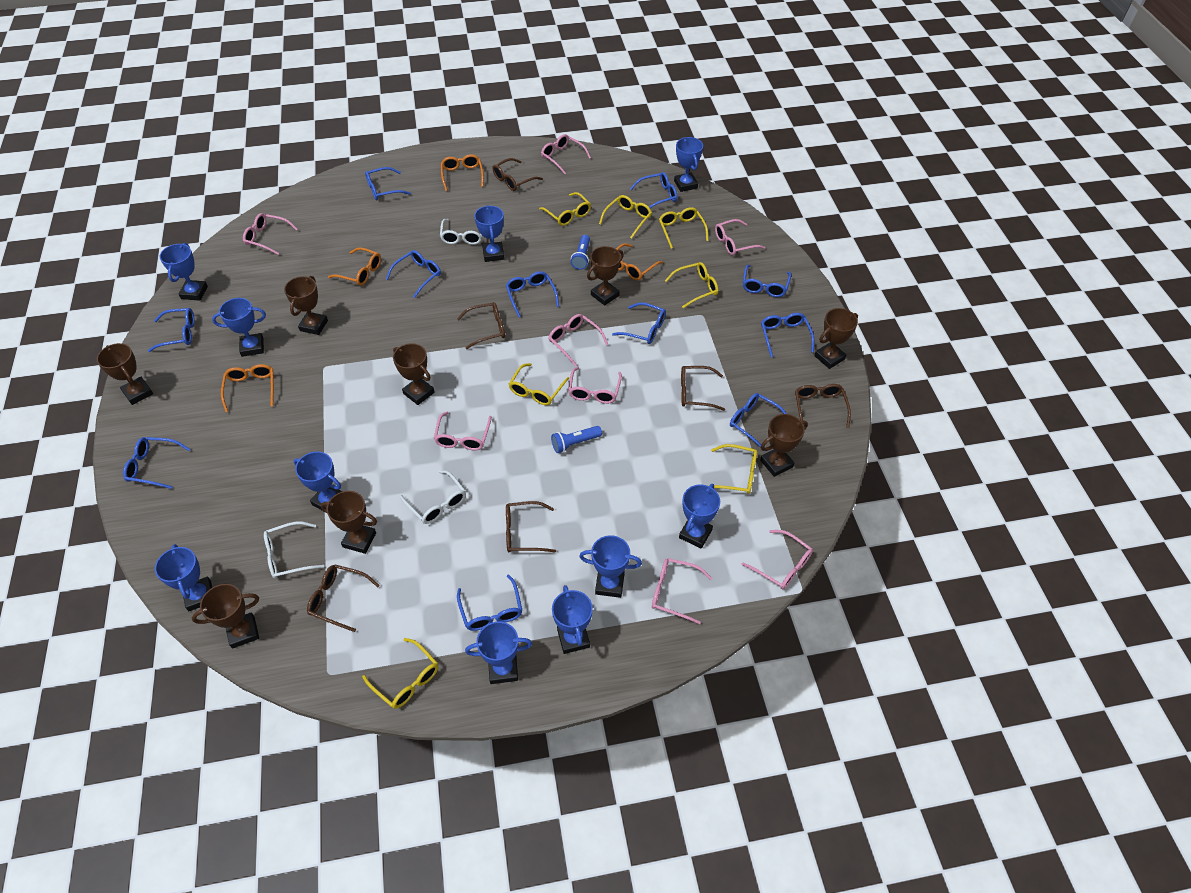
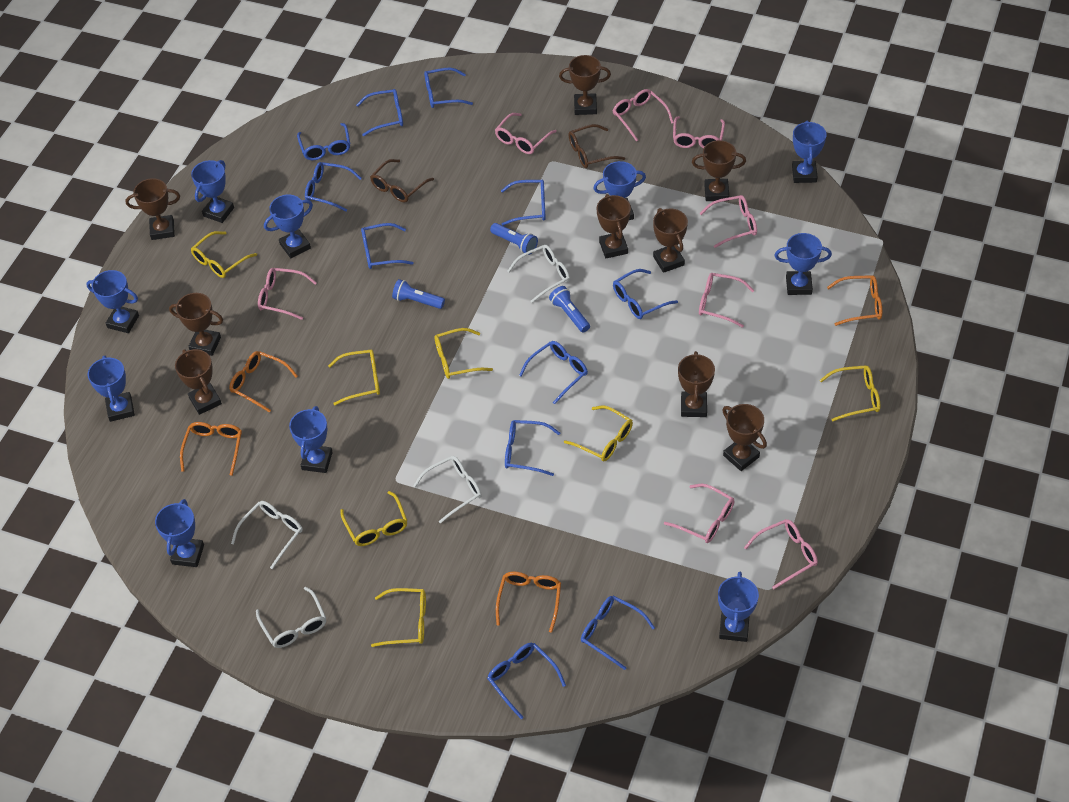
blue flashlight: [551,426,602,453] [571,235,590,270] = 2 -> [392,279,445,309] [490,223,538,255] [549,286,590,332] = 3
brown glasses: [307,564,380,632] [457,302,505,349] [493,158,543,191] [506,501,556,553] [681,366,725,411] [795,384,851,428] = 6 -> [370,159,434,203] [568,124,625,168] = 2
brown trophy: [97,343,153,405] [192,584,259,649] [284,276,328,335] [321,491,377,554] [393,343,435,405] [587,246,624,306] [760,414,808,477] [814,308,858,369] = 8 -> [125,178,180,240] [169,293,223,356] [175,349,222,415] [559,55,611,115] [597,194,631,258] [653,208,688,273] [678,351,715,417] [692,140,746,201] [722,404,767,471] = 9
white glasses: [264,522,324,579] [400,470,466,524] [440,219,482,245] = 3 -> [231,501,303,569] [256,587,326,648] [413,456,482,524] [507,245,570,303] = 4

